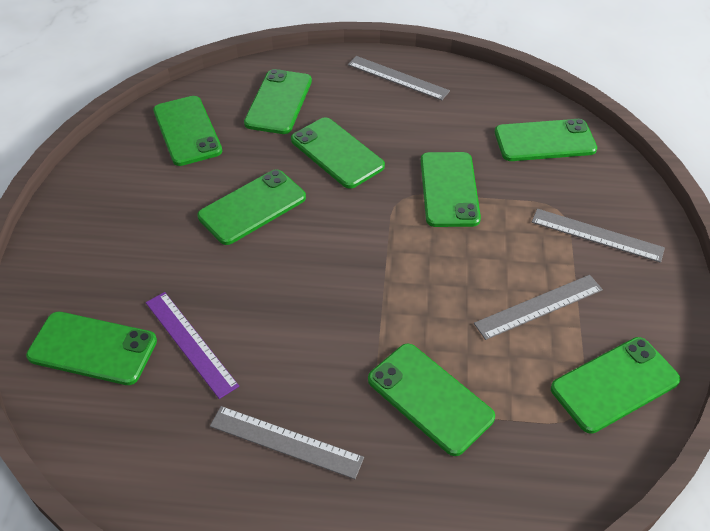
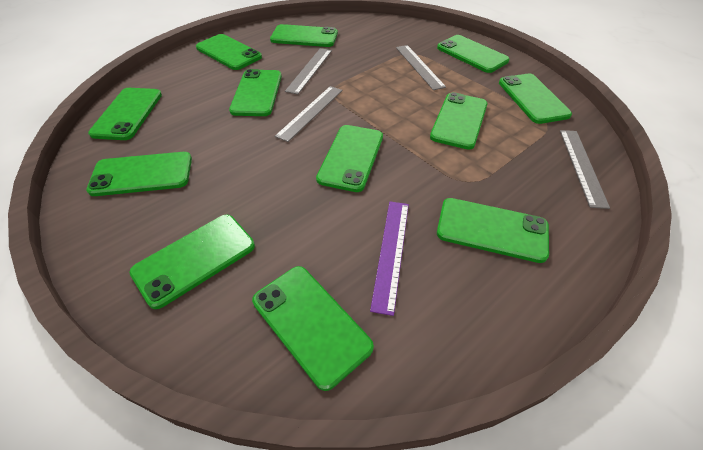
green phone: [26,312,157,385] [153,96,222,166] [197,169,306,245] [244,69,312,134] [291,117,385,189] [368,343,495,456] [421,152,481,227] [495,119,597,161] [551,337,681,434] = 9 -> [86,152,192,196] [88,88,162,140] [129,215,255,309] [196,34,262,70] [229,69,282,116] [252,266,374,391] [270,24,338,47] [316,125,383,192] [430,92,488,150] [437,35,510,73] [437,198,549,263] [499,74,572,124] = 12

